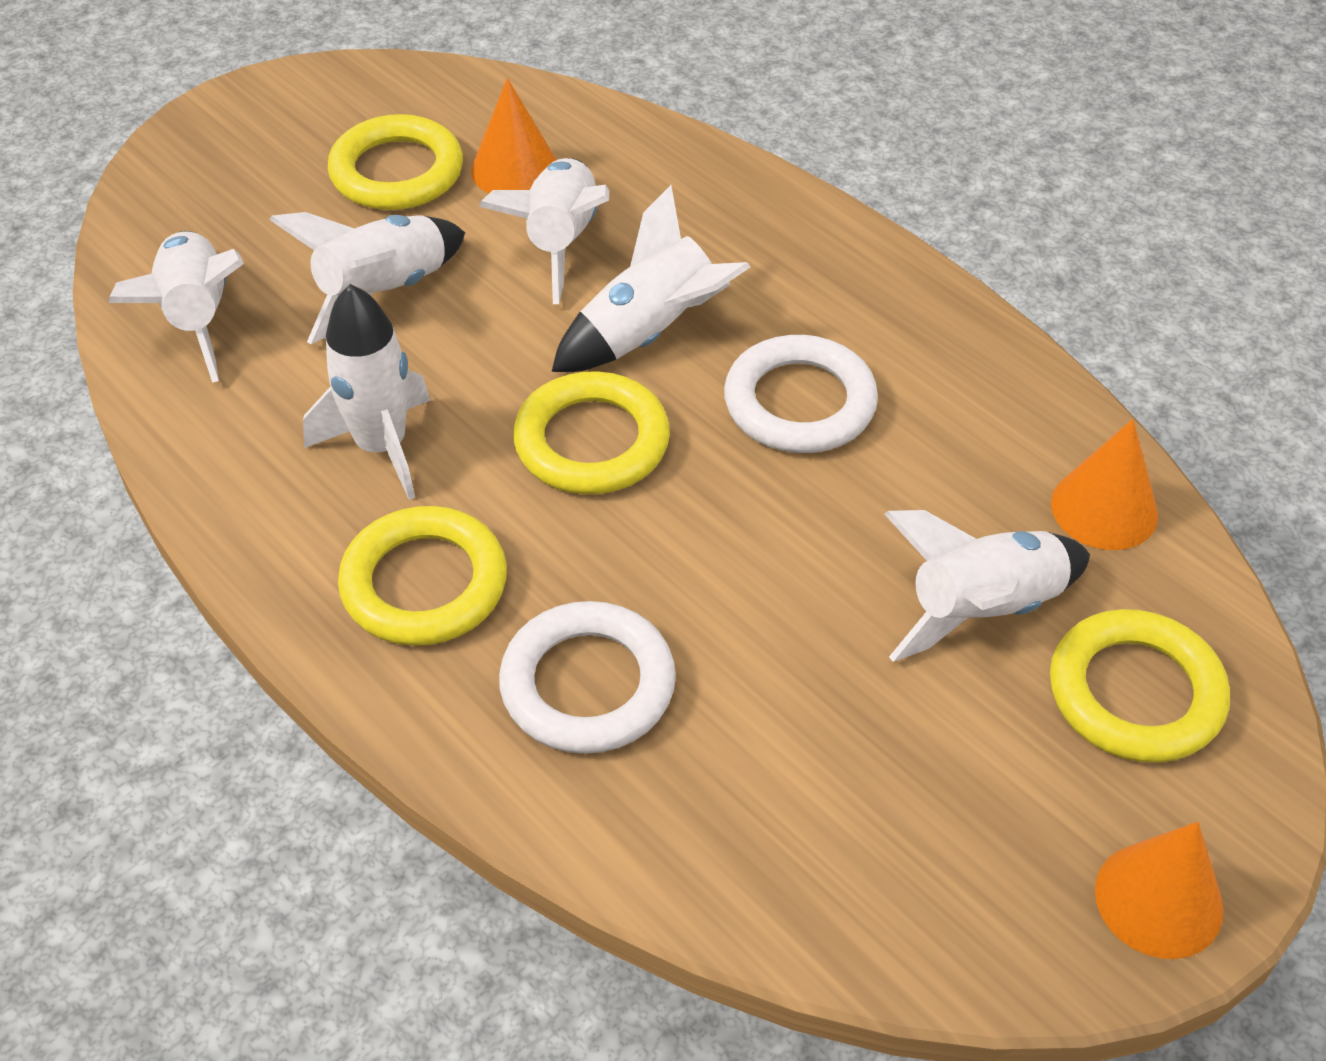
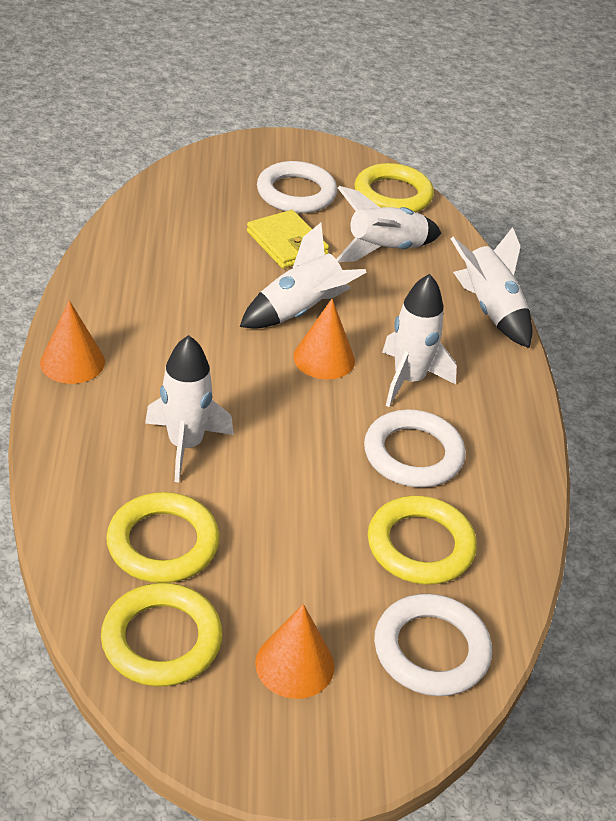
white ring: [499,601,676,754] [724,335,878,453] = 2 -> [257,161,337,213] [364,410,466,488] [374,594,492,696] = 3
white rocket: [109,231,244,383] [269,212,465,344] [303,284,431,500] [479,158,609,304] [552,185,750,372] [884,510,1090,662] = 6 -> [145,335,234,482] [240,223,367,328] [336,186,441,262] [382,274,457,407] [450,227,533,348] = 5
yellow wallet: none = 0 -> [247,210,329,268] = 1

